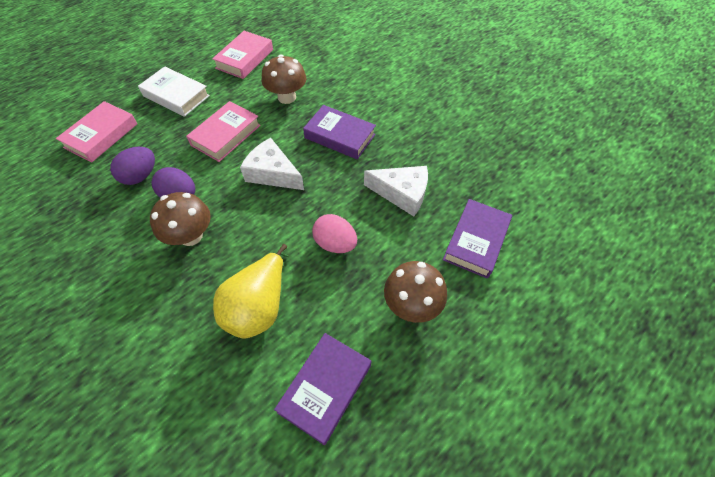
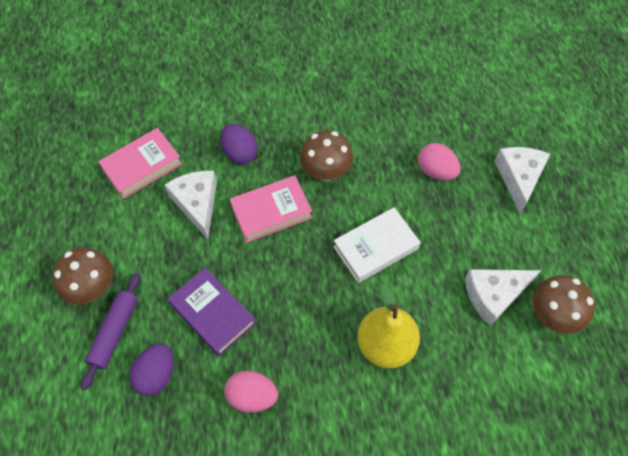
pink book: [56,101,137,163] [186,101,261,162] [212,31,273,79] = 3 -> [98,128,182,199] [230,175,312,243] = 2
pink egg: [312,214,357,253] = 1 -> [224,371,278,413] [418,143,461,181] = 2
purple book: [274,333,371,445] [303,105,376,159] [443,199,512,279] = 3 -> [168,268,256,357] = 1
purple rolling pin: none = 0 -> [81,273,141,390] = 1
white cheese: [240,138,304,190] [364,166,428,216] = 2 -> [164,171,217,239] [465,269,541,326] [494,147,550,214] = 3

